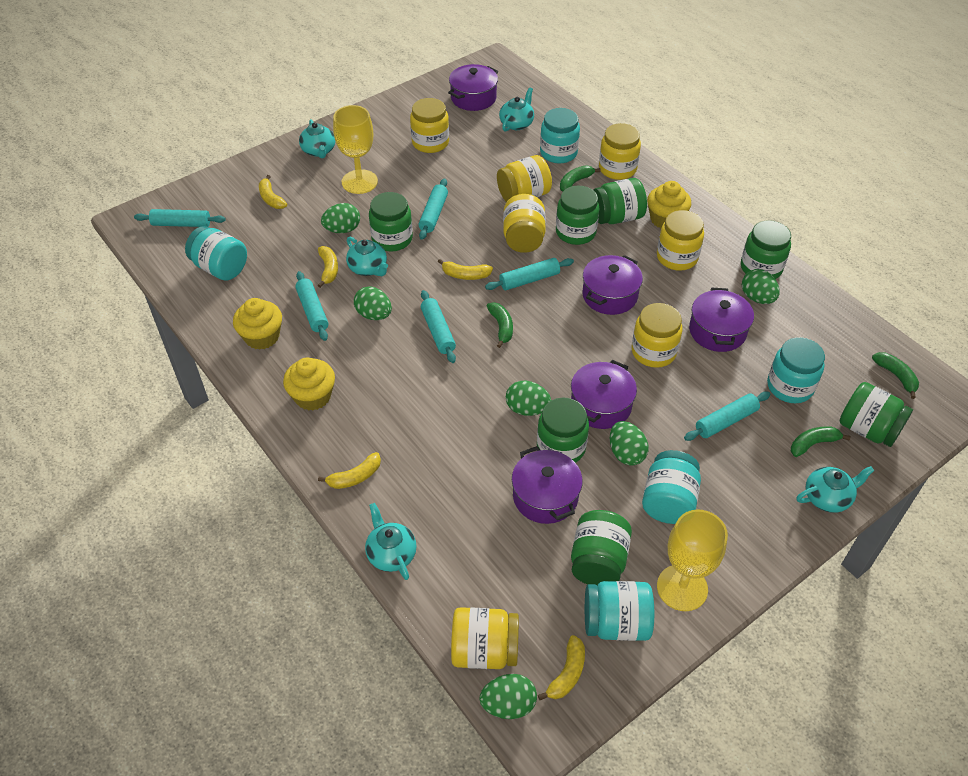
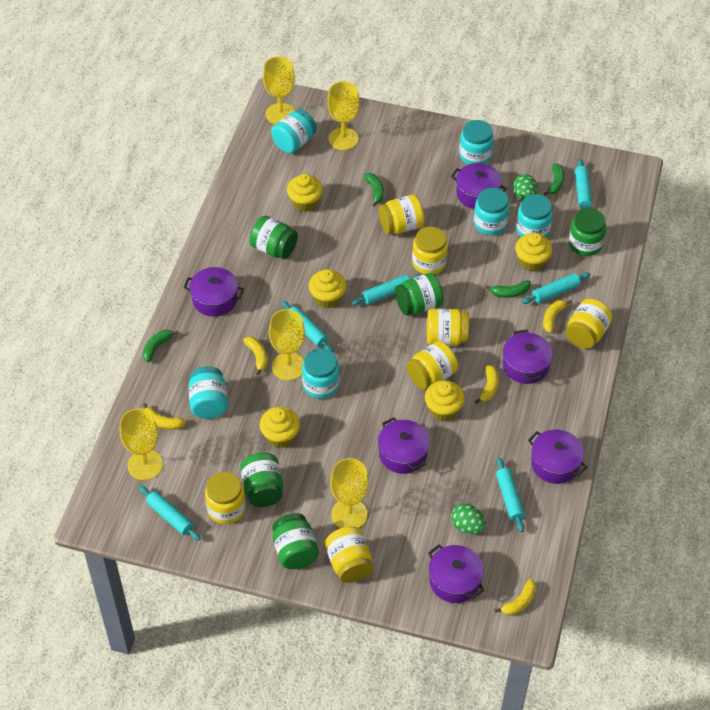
green egg: [321,203,360,233] [354,286,392,320] [480,674,537,719] [506,381,551,416] [610,421,649,466] [742,269,780,304] = 6 -> [451,503,486,534] [513,174,537,201] = 2
green jar: [369,192,413,251] [537,398,589,463] [556,185,599,245] [571,510,632,585] [593,178,647,224] [741,220,791,279] [840,382,913,447] = 7 -> [240,453,283,507] [249,216,298,259] [272,513,319,569] [395,273,444,315] [569,208,606,256] = 5
purple pot: [448,64,498,111] [512,446,583,524] [571,360,637,429] [582,255,643,315] [689,288,754,352] = 5 -> [183,267,244,317] [378,417,430,474] [428,544,485,603] [451,163,507,209] [503,330,553,384] [528,429,587,484] = 6
turquoise jar: [185,226,247,281] [540,108,580,163] [585,581,654,641] [642,450,701,524] [767,337,825,403] = 5 -> [188,366,228,419] [271,109,317,154] [302,348,340,399] [459,120,494,165] [474,188,510,235] [516,194,553,237] = 6
turquoise teapot: [299,119,335,158] [346,237,388,276] [365,503,417,580] [499,87,534,132] [796,466,874,513] = 5 -> none = 0
yellow cupcake: [233,298,282,350] [283,357,335,411] [647,181,691,228] = 3 -> [260,407,300,448] [287,174,323,212] [309,269,347,308] [425,380,465,421] [515,233,553,271] = 5
yellow goblet: [333,105,378,194] [657,509,728,611] = 2 -> [120,408,163,480] [263,56,295,124] [269,309,305,380] [327,81,360,150] [330,458,369,528] = 5

